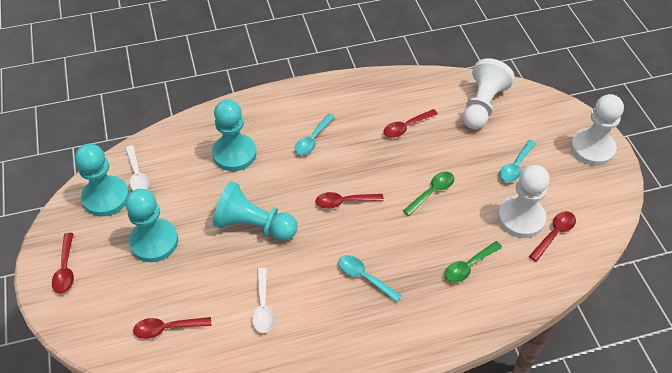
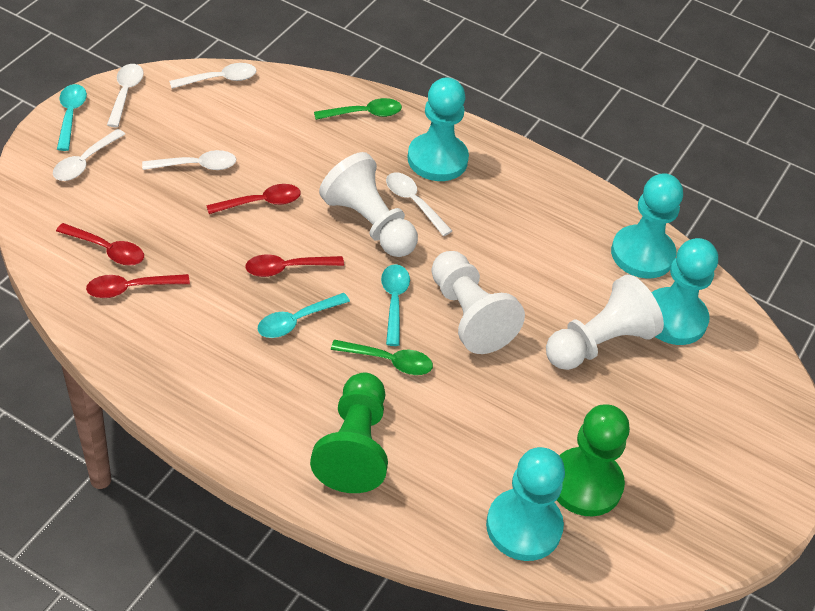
green pawn: none = 0 -> [310,373,388,493] [557,404,630,516] = 2
red spoon: [52,233,74,294] [133,317,211,339] [315,192,384,209] [384,109,438,138] [529,211,576,262] = 5 -> [56,223,144,266] [86,274,190,298] [206,184,301,214] [245,254,344,277] = 4
white spoon: [125,145,150,191] [252,268,275,333] = 2 -> [53,129,125,181] [107,64,144,127] [142,150,237,170] [169,63,256,89] [386,172,452,236] = 5

